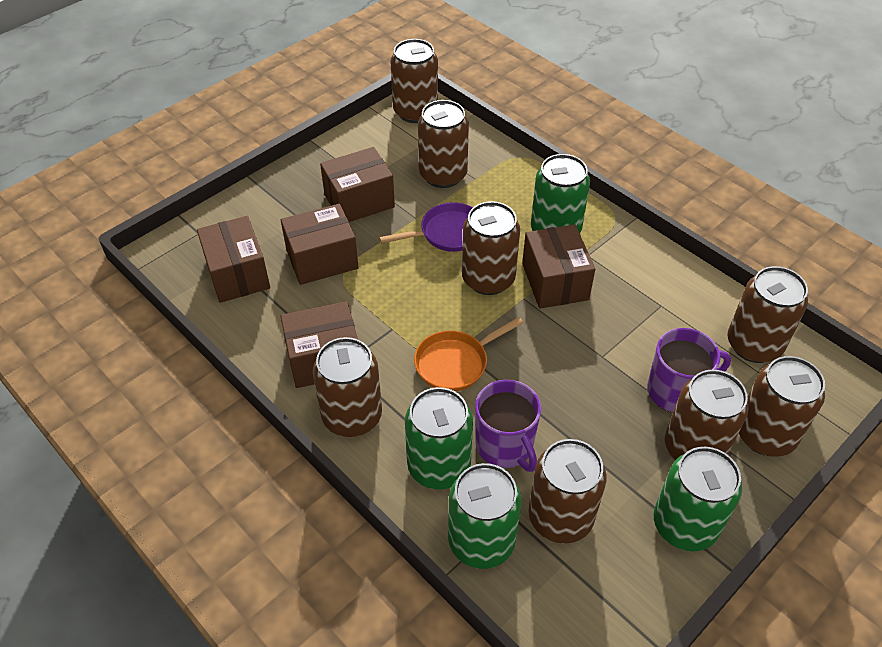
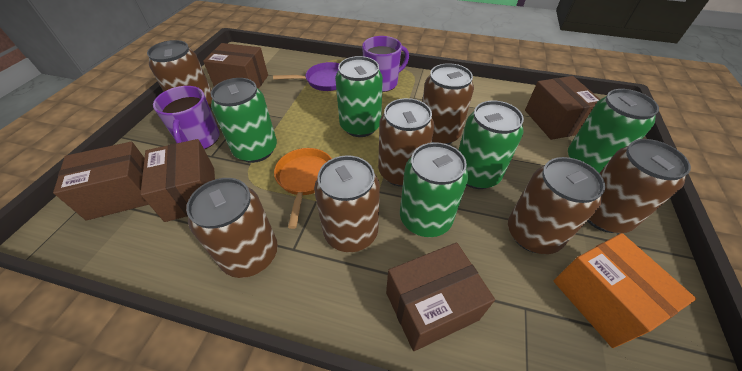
brown can: [313,337,382,437] [390,39,438,123] [418,100,469,188] [462,201,520,295] [528,439,607,544] [665,370,749,460] [728,266,808,363] [739,356,825,457] = 8 -> [147,40,212,110] [186,178,278,278] [314,155,380,252] [378,98,435,187] [422,63,474,145] [508,157,605,254] [587,139,691,233] = 7
green can: [405,387,473,489] [448,463,522,569] [531,154,590,233] [654,447,742,551] = 4 -> [211,78,277,163] [335,56,383,137] [400,142,468,237] [458,101,524,189] [568,89,659,173] = 5
orange box: none = 0 -> [554,233,696,348] = 1

